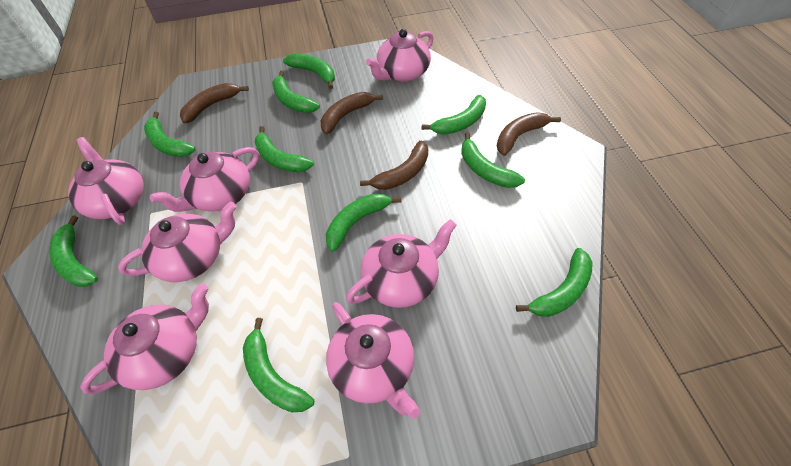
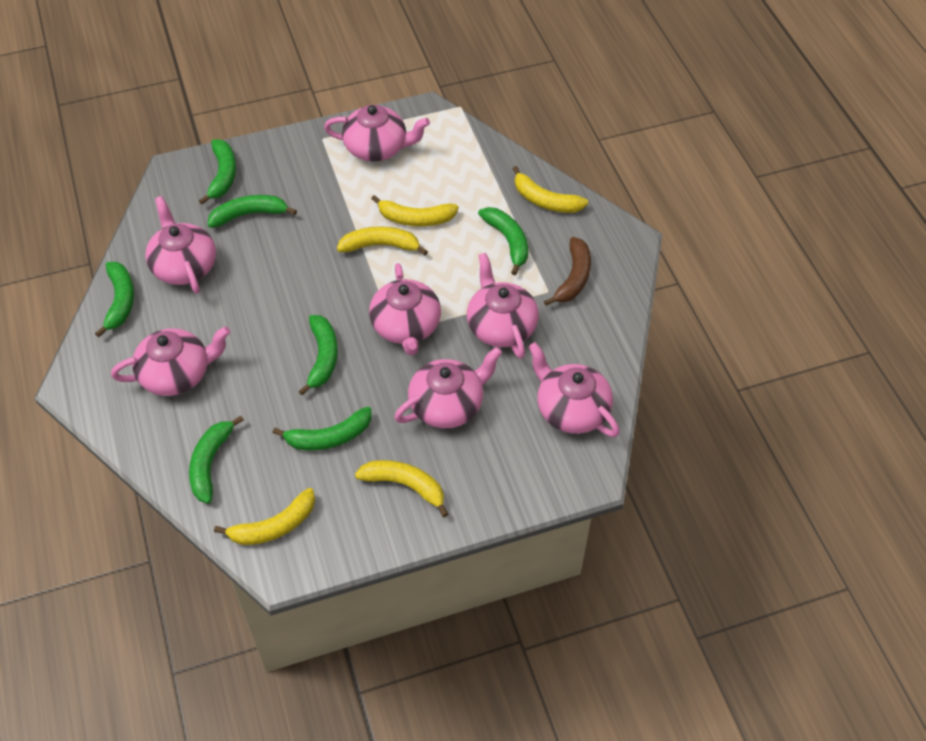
brown banana: [180,83,249,124] [321,92,383,135] [360,140,428,190] [497,112,561,156] = 4 -> [544,237,591,306] = 1
green banana: [49,215,98,287] [144,112,195,157] [243,318,314,412] [255,126,314,172] [272,71,320,113] [283,53,335,89] [326,193,402,252] [422,95,486,135] [461,132,525,188] [516,248,593,317] = 10 -> [95,262,134,337] [189,416,244,504] [199,139,236,205] [208,195,297,228] [273,407,371,450] [298,315,338,395] [478,207,528,275] = 7
yellow banana: none = 0 -> [214,488,315,545] [337,226,428,255] [355,460,448,517] [371,195,459,226] [512,166,588,213] = 5

